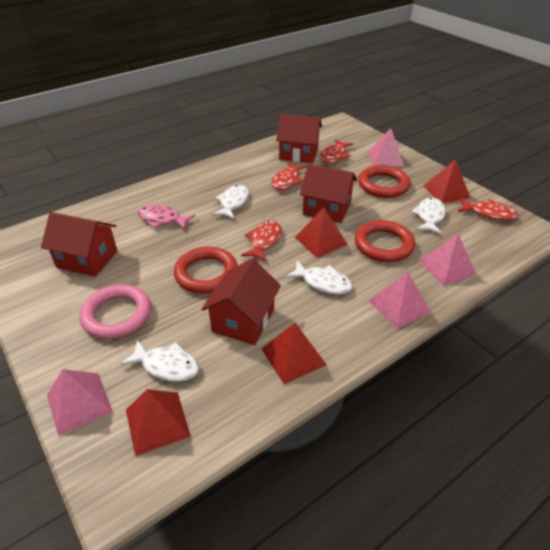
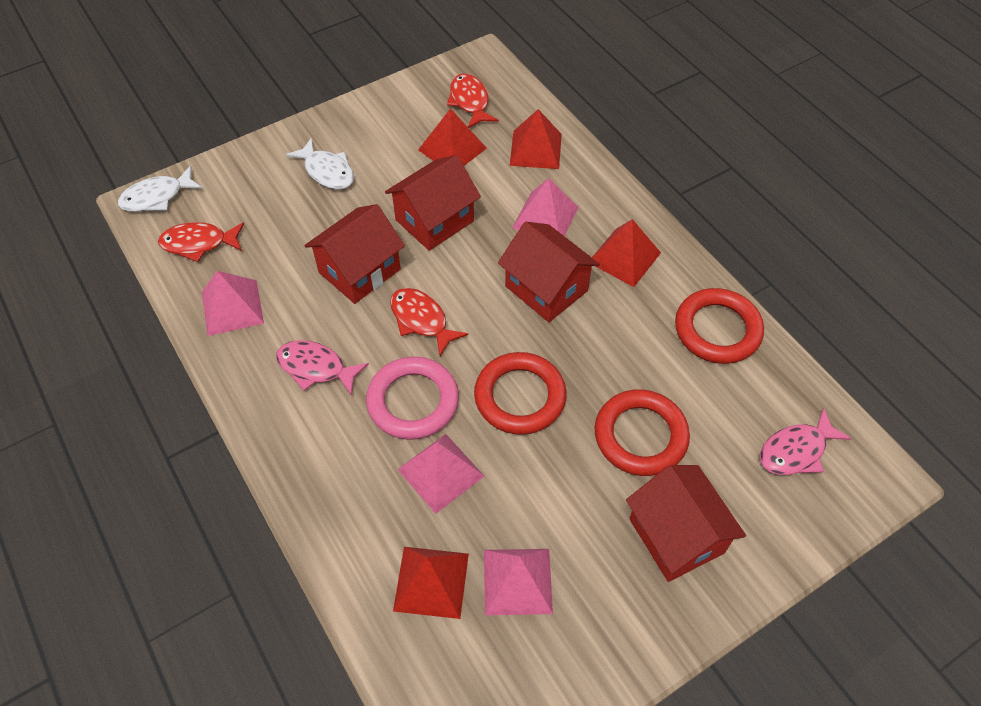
pink fish: [138,205,195,229] = 1 -> [276,340,369,396] [760,408,852,475] = 2
red fish: [241,220,282,262] [271,162,307,190] [320,139,353,164] [458,198,518,220] = 4 -> [158,222,244,262] [390,288,468,356] [447,73,499,128] = 3
white fish: [120,340,199,382] [212,185,249,219] [285,260,352,294] [411,198,446,235] = 4 -> [118,166,203,212] [286,138,354,189] = 2

